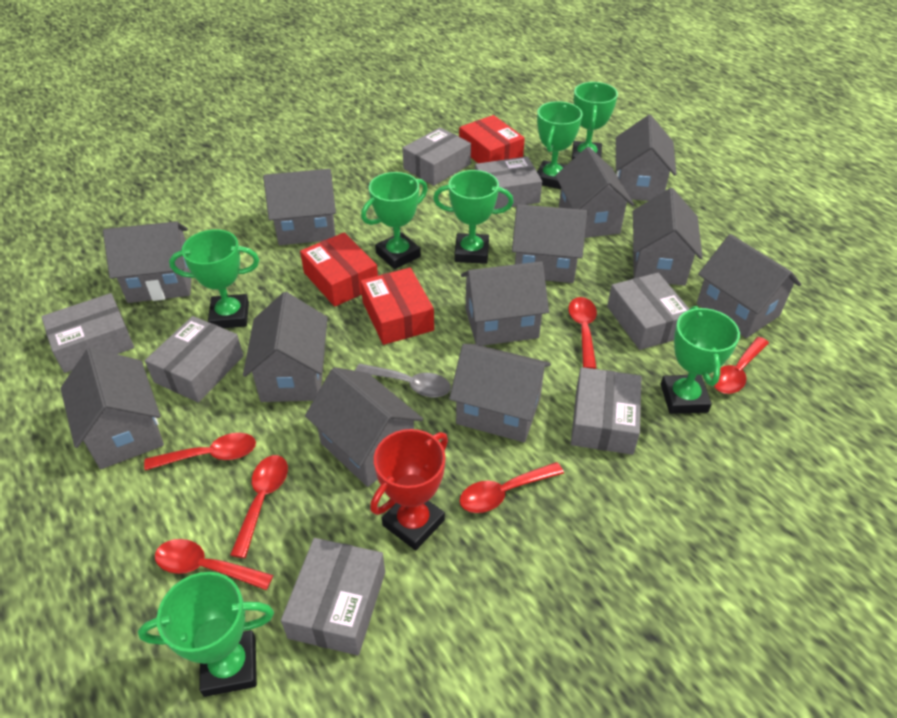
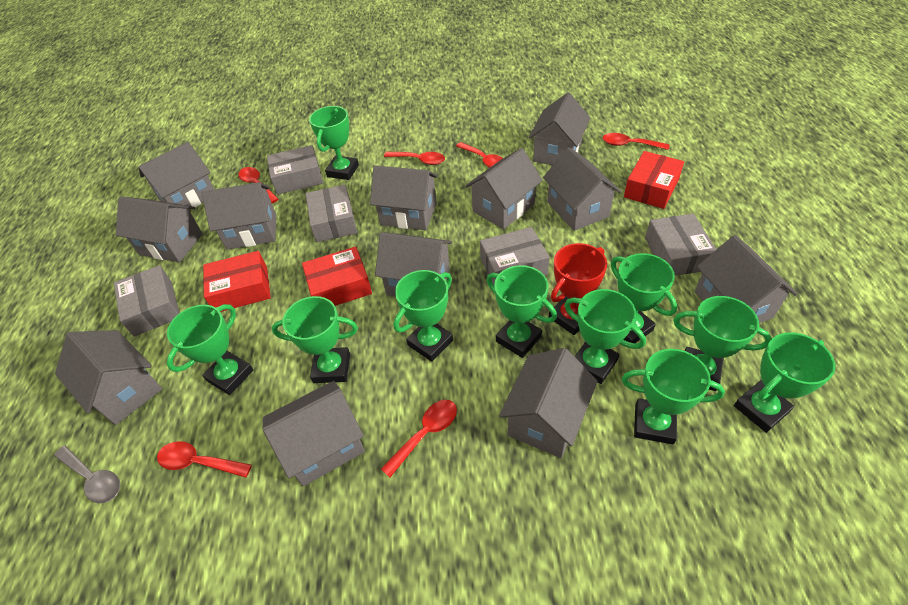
green trophy: [138,572,274,697] [169,229,259,328] [361,172,428,269] [433,170,513,264] [537,101,583,189] [572,82,618,160] [661,306,740,414] = 7 -> [167,304,253,395] [272,296,358,383] [309,106,359,180] [394,270,453,362] [487,265,557,358] [565,289,646,384] [611,253,677,343] [622,349,725,444] [673,296,772,391] [734,332,835,433] = 10
grey box: [41,293,134,373] [145,316,243,403] [281,538,385,656] [402,127,471,186] [475,157,542,209] [571,367,641,455] [607,273,689,350] = 7 -> [114,265,180,336] [267,145,323,195] [306,185,357,242] [480,227,550,285] [645,214,716,276] = 5

